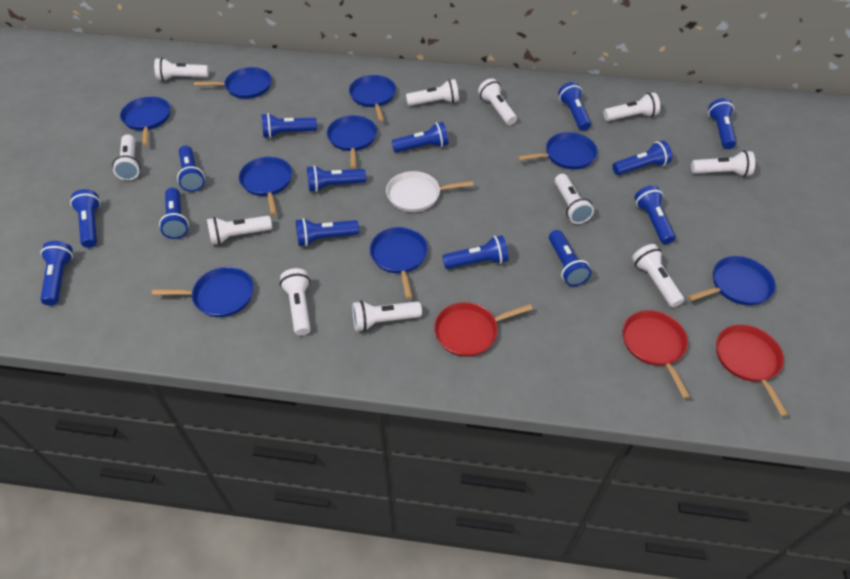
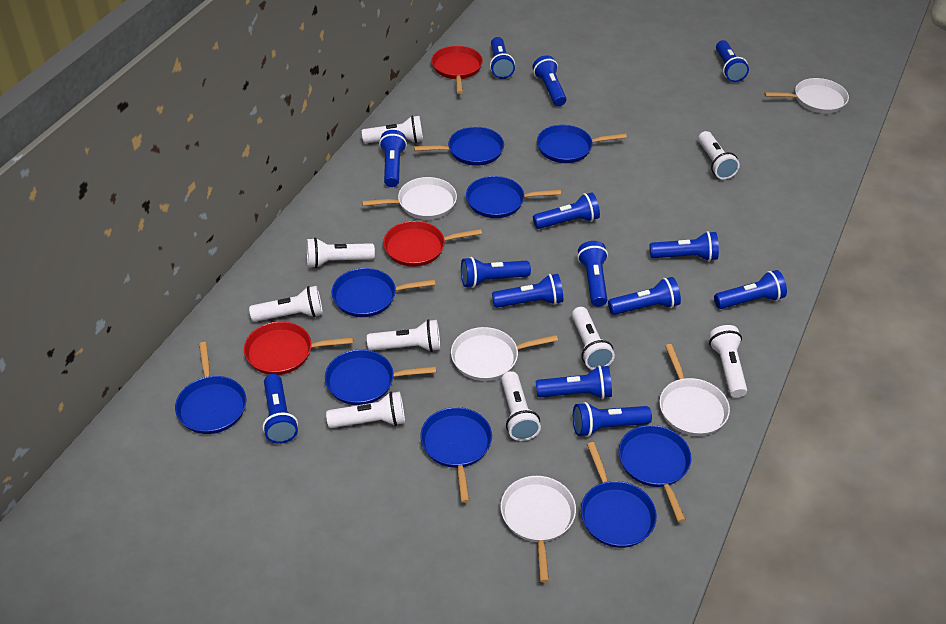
white flashlight: [112,134,141,180] [154,58,209,81] [207,216,272,245] [280,268,311,336] [352,301,422,331] [406,79,459,106] [478,78,517,125] [555,174,594,224] [604,92,660,121] [632,244,684,307] [691,151,755,177] = 11 -> [249,286,323,322] [307,238,375,268] [326,392,405,428] [362,116,423,143] [367,319,440,352] [501,371,541,441] [572,307,615,370] [698,131,740,179] [709,325,747,398] = 9
white pan: [386,171,473,212] = 1 -> [362,177,457,220] [451,327,558,381] [500,476,576,582] [659,344,730,436] [764,78,849,113] = 5

